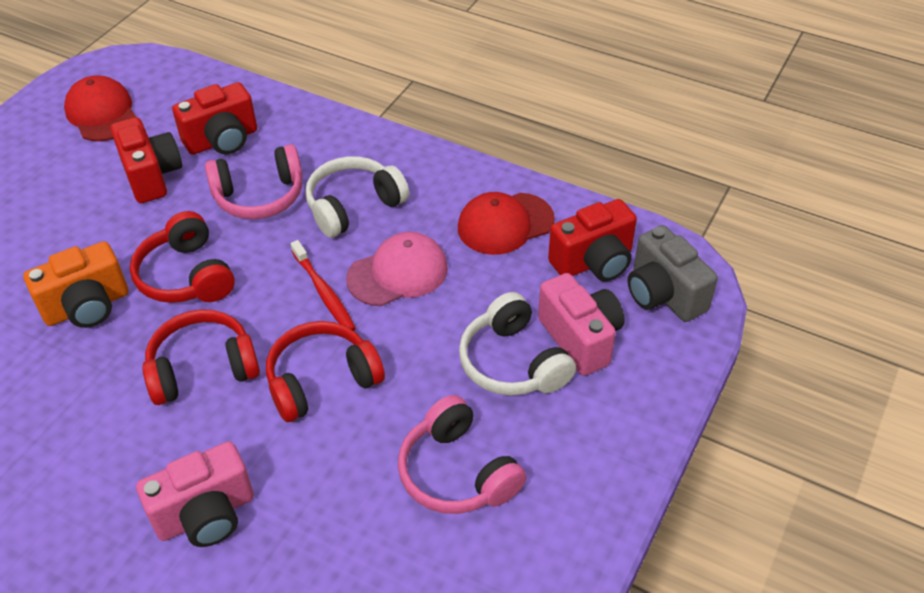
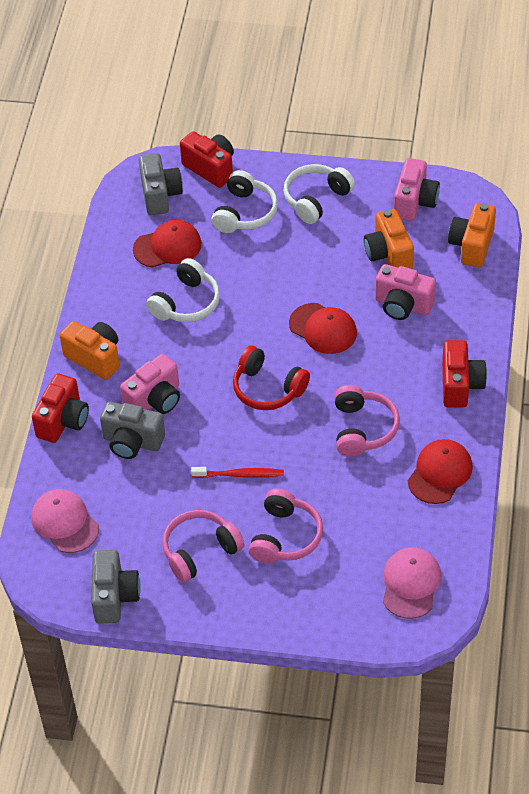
grey camera: [628,225,718,322] = 1 -> [91,550,141,623] [100,401,165,459] [139,153,183,215] = 3
orange camera: [23,241,128,328] = 1 -> [60,321,120,380] [364,209,414,269] [448,203,496,267] = 3
pink camera: [136,441,254,547] [538,273,625,376] = 2 -> [120,354,180,414] [375,264,436,320] [394,158,440,221] = 3
pink cap: [346,232,448,306] = 1 -> [31,489,99,553] [383,547,441,619] = 2
pink headphones: [205,144,302,219] [398,395,526,514] = 2 -> [162,510,244,583] [249,488,323,564] [334,385,400,457] = 3
red cap: [64,75,136,141] [458,192,555,255] = 2 -> [133,220,202,268] [289,303,357,354] [408,439,473,504] = 3
red headphones: [130,211,235,303] [142,309,260,405] [266,321,385,422] = 3 -> [233,346,310,410] = 1
white headphones: [305,156,409,238] [459,292,576,396] = 2 -> [146,258,220,322] [211,170,278,233] [284,164,355,224] = 3

